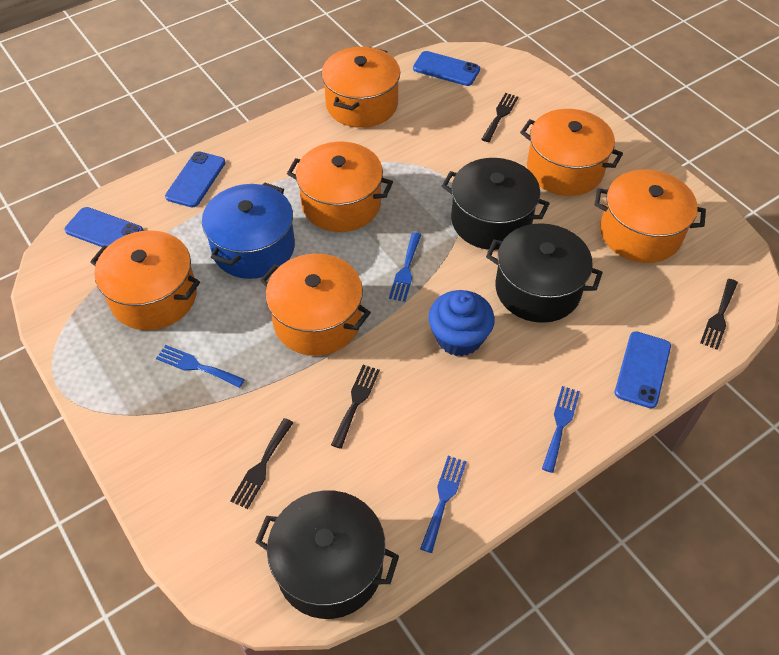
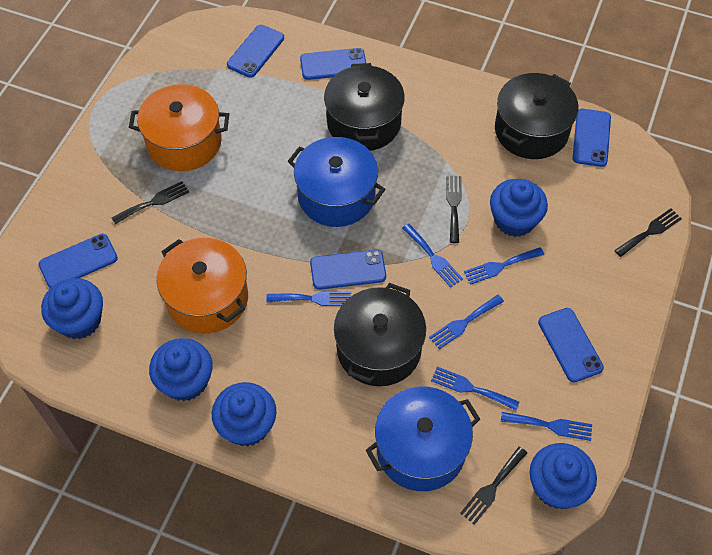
blue cupcake: [429,290,495,356] = 1 -> [41,278,103,339] [149,338,213,401] [212,382,277,447] [490,179,548,237] [530,443,597,509] = 5
blue fork: [156,345,245,388] [389,232,421,302] [420,456,467,553] [542,386,580,473] = 4 -> [266,291,351,306] [402,224,463,287] [429,295,504,349] [431,367,519,410] [464,247,544,285] [501,412,592,441] = 6
blue phone: [64,207,144,247] [165,151,225,208] [413,51,480,86] [615,331,671,408] = 4 -> [39,234,118,288] [227,25,284,78] [300,48,366,80] [310,250,386,290] [538,308,604,382] [572,109,611,167] = 6
blue pot: [202,183,295,279] = 1 -> [288,137,385,227] [366,386,480,491] = 2
orange pot: [90,230,200,330] [260,253,371,356] [287,142,393,232] [321,47,400,128] [520,109,623,196] [594,169,706,263] = 6 -> [129,84,229,171] [157,238,248,334] = 2

